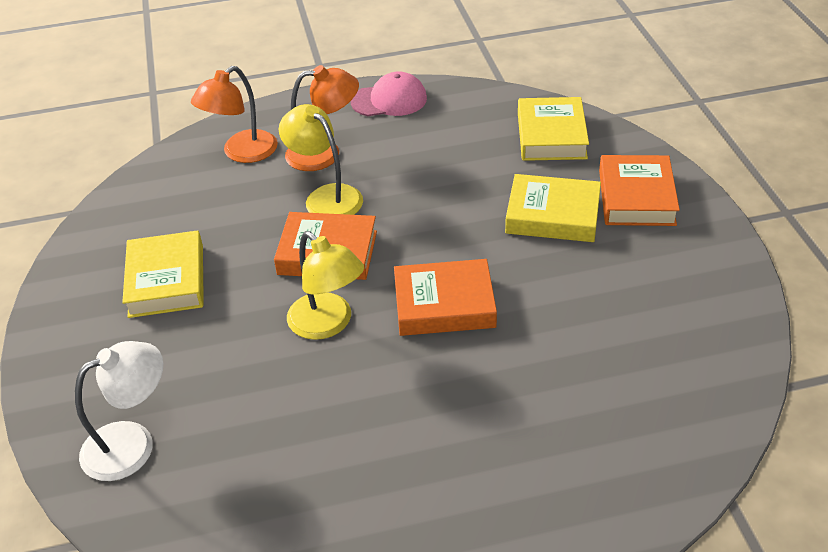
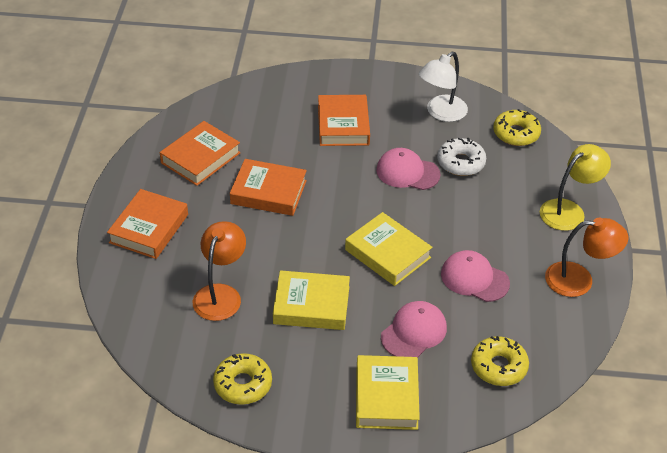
orange book: [274,212,377,280] [394,259,497,336] [599,155,680,226] = 3 -> [107,189,188,259] [160,121,241,186] [230,159,307,216] [318,95,370,146] = 4
pink cap: [351,71,427,116] = 1 -> [376,148,441,190] [381,301,447,358] [441,250,510,302] = 3
white donut: none = 0 -> [437,138,486,176] = 1
yellow donut: none = 0 -> [213,353,272,405] [471,336,529,386] [493,109,541,146] = 3
yellow lamp: [279,104,363,215] [287,231,364,340] = 2 -> [540,144,611,231] = 1

